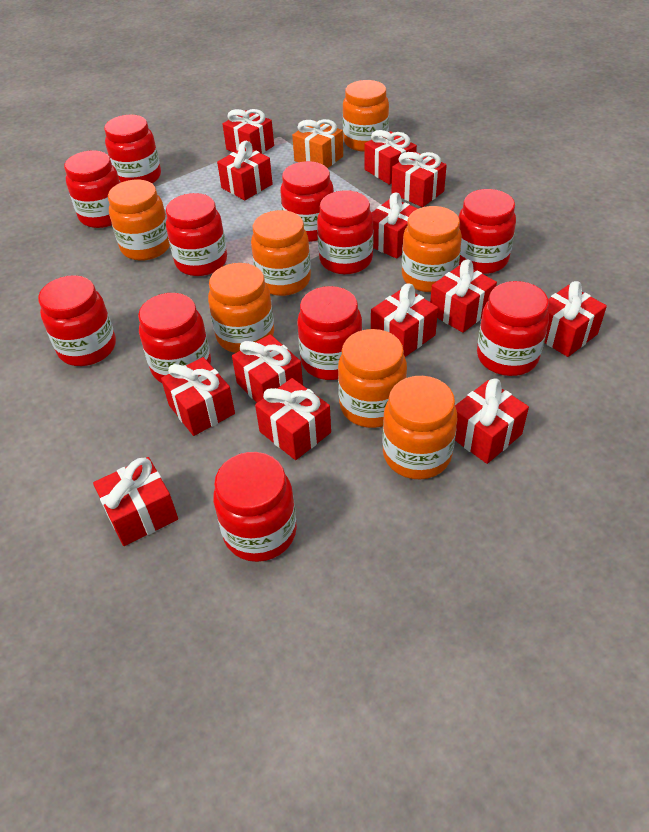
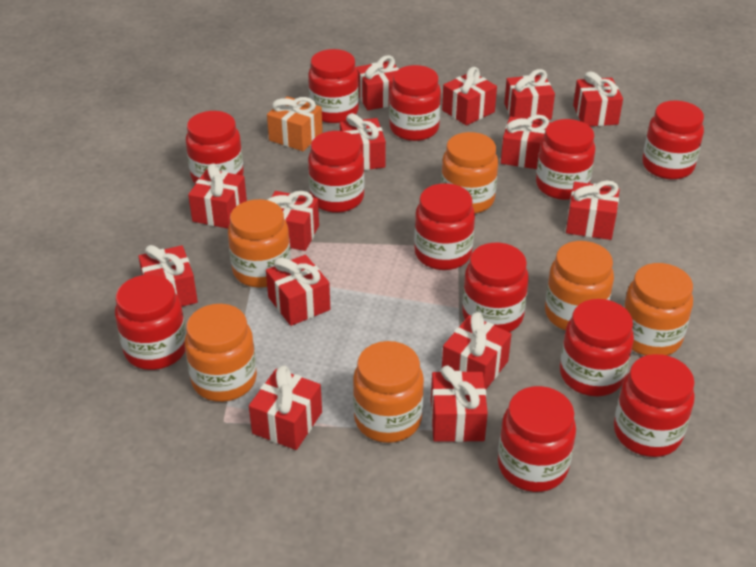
orange jar: [108,179,170,261] [208,263,274,353] [251,210,311,296] [338,329,407,428] [343,80,389,152] [382,376,457,479] [402,206,462,292] = 7 -> [185,304,257,402] [228,199,291,288] [353,341,424,443] [441,132,498,214] [545,241,614,330] [623,263,693,356] = 6
red gift: [93,457,178,546] [161,357,235,436] [217,140,273,200] [223,109,274,154] [232,334,303,403] [255,378,331,460] [365,130,417,185] [371,284,438,357] [372,192,418,259] [391,152,447,207] [430,260,497,333] [455,378,529,464] [544,281,607,357] = 13 -> [138,245,198,306] [188,163,247,229] [249,365,322,450] [266,255,330,326] [267,191,319,251] [340,113,386,170] [356,55,399,110] [431,365,488,442] [442,67,497,126] [442,312,512,389] [501,115,551,169] [504,69,555,121] [566,180,619,240] [573,71,623,126] = 14
red jar: [38,275,116,366] [64,150,120,228] [104,115,161,184] [138,293,211,383] [166,193,227,276] [213,452,297,562] [280,161,334,242] [297,286,362,380] [317,190,373,274] [459,189,516,274] [477,281,549,376] = 11 -> [115,275,186,370] [186,111,244,184] [308,49,359,123] [308,131,365,213] [389,65,441,141] [414,183,475,270] [462,243,529,332] [498,386,576,492] [536,119,595,200] [560,299,634,396] [614,354,695,457] [642,100,704,180] = 12

